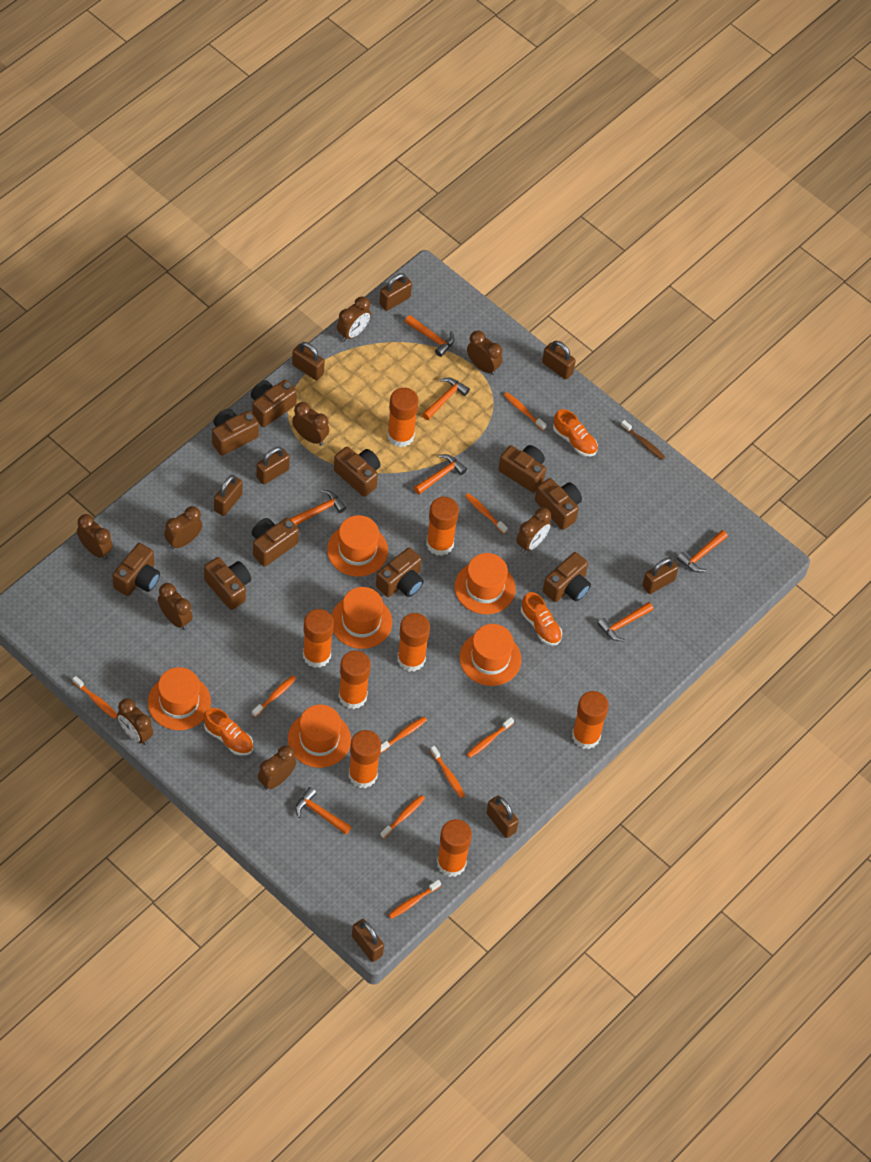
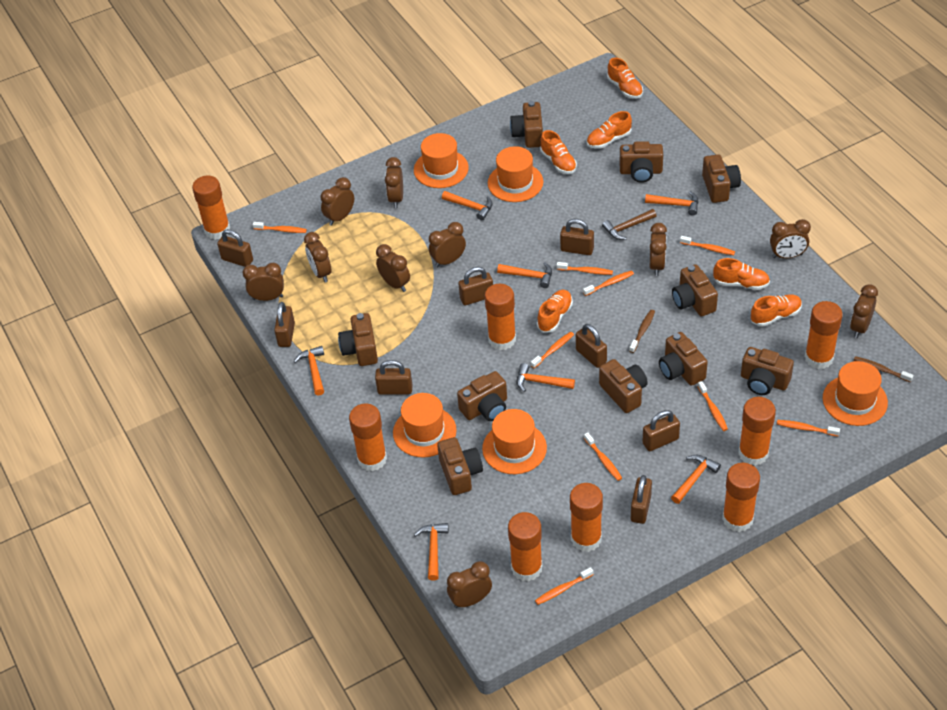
brown clock: [77,514,113,560] [117,698,153,745] [158,583,193,630] [164,506,202,550] [258,745,296,790] [292,402,329,446] [337,296,371,341] [467,331,503,375] [516,508,551,553] = 9 -> [242,263,284,301] [304,232,331,282] [321,177,354,226] [376,244,410,292] [385,157,403,208] [429,222,466,267] [447,561,492,608] [650,223,667,276] [770,219,811,258] [850,284,878,338] = 10
brown hammer: none = 0 -> [602,209,657,240] = 1
brown toothbrush: [621,420,665,460] = 1 -> [629,310,655,353] [854,356,914,382] = 2
orange hat: [148,667,211,730] [288,704,351,768] [327,515,388,577] [331,587,392,649] [455,553,516,614] [459,624,521,686] = 6 -> [393,393,457,457] [414,133,469,188] [482,409,547,474] [488,146,543,202] [823,361,888,426] = 5
orange shoe: [204,708,253,756] [521,592,562,646] [553,409,598,456] = 3 -> [537,290,573,333] [540,130,577,174] [587,111,632,149] [607,58,643,99] [713,258,770,290] [751,294,802,326] = 6

